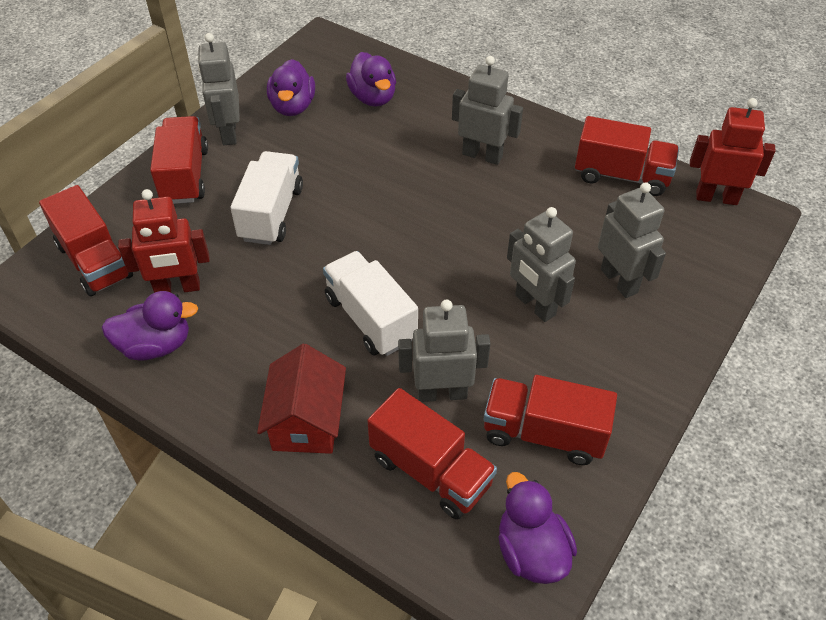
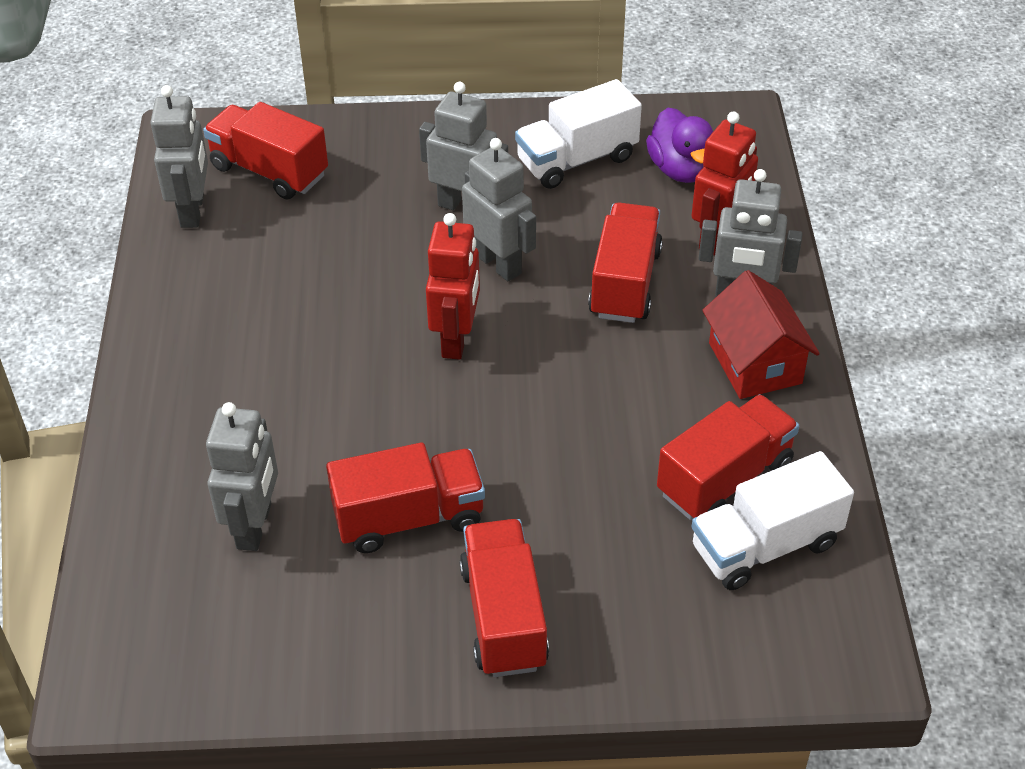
purple duck: [102,291,198,361] [267,59,315,116] [346,52,396,107] [498,472,577,584] = 4 -> [646,108,713,183] = 1

